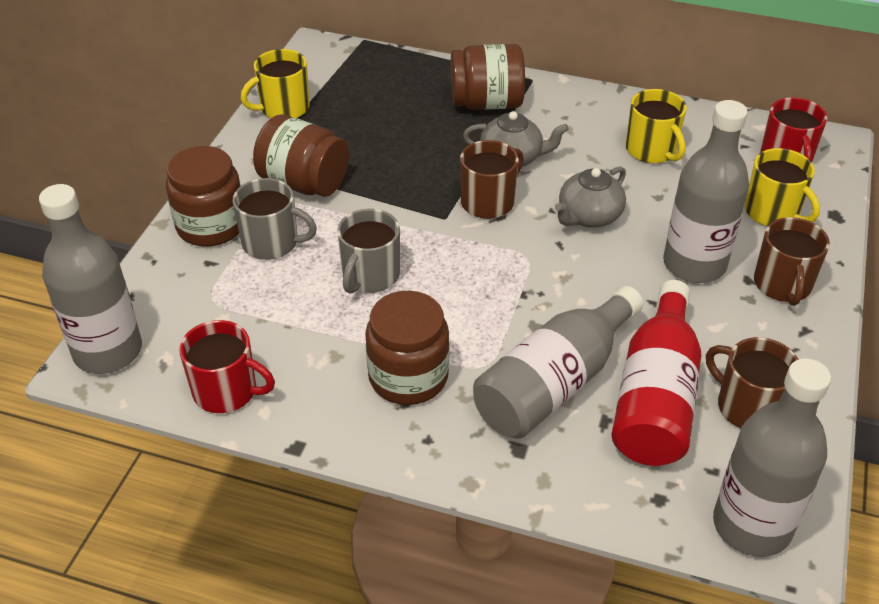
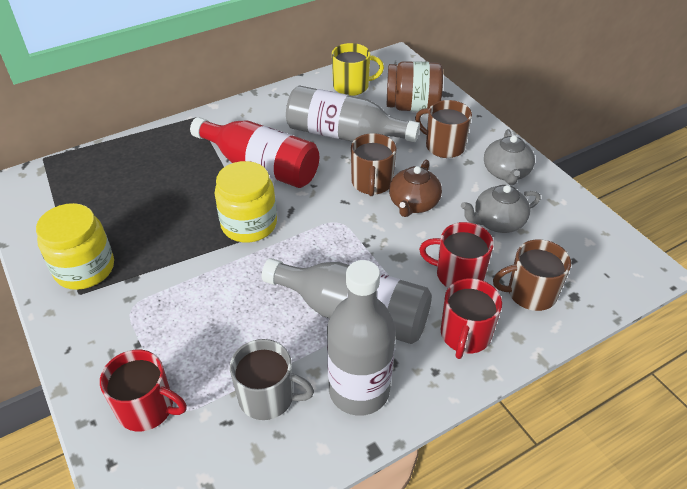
brown jar: [166,146,241,246] [253,115,349,197] [365,291,449,405] [450,44,525,110] = 4 -> [387,61,443,112] = 1
brown teapot: none = 0 -> [389,160,442,217] = 1
grey bottle: [39,184,142,374] [473,286,643,439] [663,100,749,283] [713,358,831,557] = 4 -> [262,258,432,344] [286,85,420,142] [327,260,396,416] = 3
grey mug: [233,178,317,260] [337,209,400,294] = 2 -> [230,339,314,420] = 1
red mug: [179,320,275,413] [760,97,827,162] = 2 -> [100,350,187,432] [419,222,494,288] [441,278,502,359] = 3
yellow jar: none = 0 -> [36,203,114,290] [215,161,277,242] = 2
yellow mug: [241,49,310,118] [626,89,687,164] [744,148,820,226] = 3 -> [332,43,384,96] = 1

